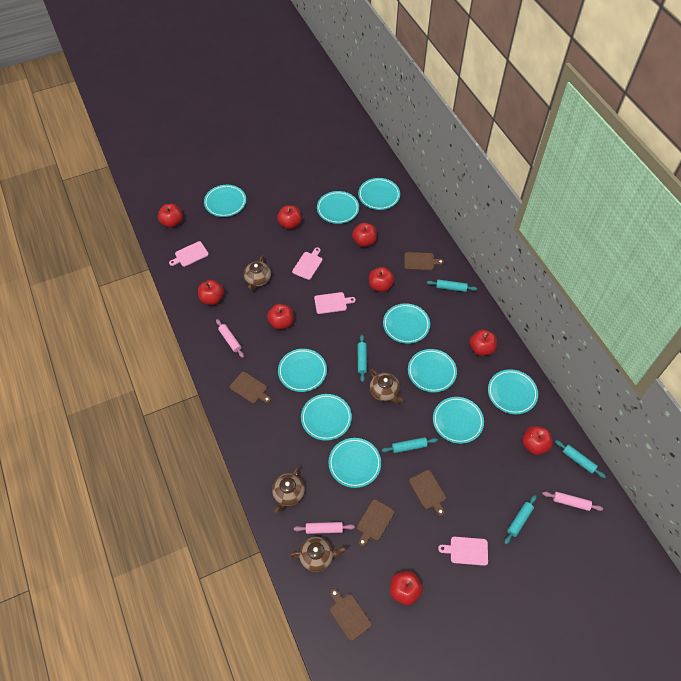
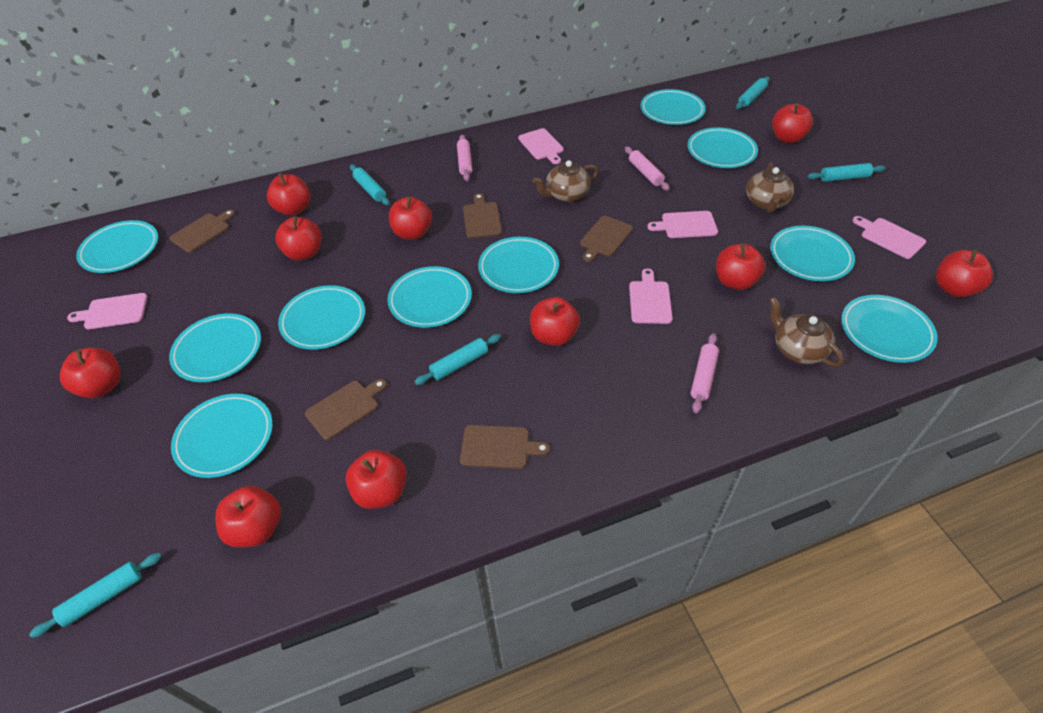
brown teapot: [244,255,271,291] [272,466,305,513] [289,537,347,572] [370,369,404,404] = 4 -> [533,160,599,202] [746,163,794,212] [769,297,844,367] = 3
pink cutting board: [169,241,209,267] [292,247,322,280] [314,292,356,314] [438,537,488,566] = 4 -> [67,293,148,329] [518,128,564,164] [629,268,673,324] [648,211,718,238] [852,216,926,259] = 5
red apple: [158,204,183,228] [198,280,224,305] [267,304,294,329] [277,205,302,229] [352,223,377,247] [369,267,394,292] [390,571,423,605] [469,330,497,356] [522,426,553,455] = 9 -> [60,347,121,398] [215,486,281,547] [267,173,311,216] [275,216,321,261] [346,450,406,509] [389,197,432,240] [530,297,580,346] [716,244,765,290] [772,103,813,143] [936,250,993,297] = 10

